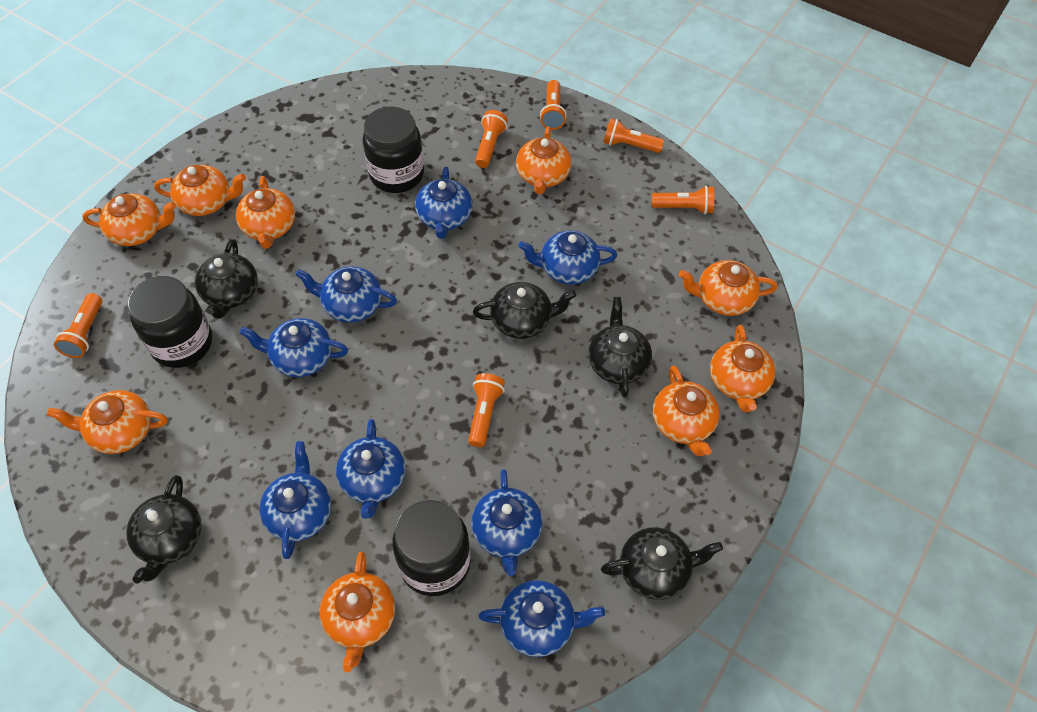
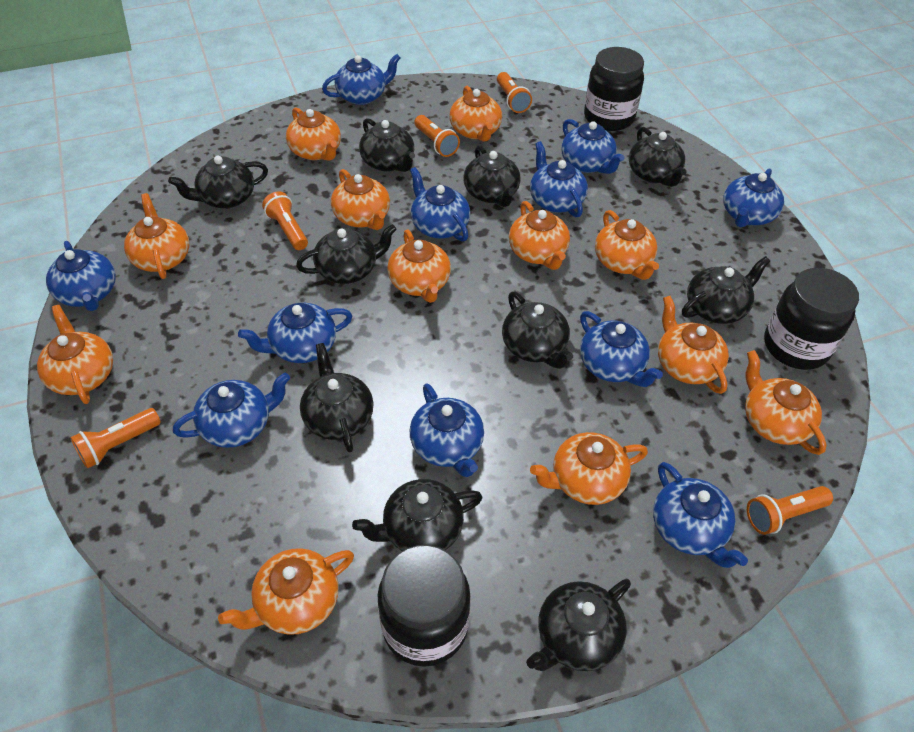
black teapot: [126,475,202,584] [195,239,258,319] [473,282,576,339] [588,297,652,398] [601,527,723,600] = 5 -> [168,156,268,209] [296,224,397,284] [300,343,374,452] [352,479,483,551] [359,118,415,172] [463,145,521,207] [502,292,573,369] [526,579,631,671] [629,127,687,187] [682,256,770,324] = 10
blue teapot: [239,318,348,377] [259,441,331,559] [295,266,397,323] [336,419,405,519] [415,167,473,239] [471,469,542,576] [478,580,605,657] [518,230,617,285] = 8 -> [46,241,116,311] [173,373,290,448] [238,303,352,363] [322,54,400,105] [410,167,470,242] [410,383,484,477] [530,141,588,217] [561,119,625,174] [580,311,663,387] [653,462,748,568] [723,168,784,227] = 11
orange flashlight: [54,293,102,358] [468,373,505,447] [475,110,508,168] [540,80,567,130] [603,118,664,153] [652,186,714,214] = 6 -> [70,408,161,469] [262,191,308,250] [414,115,460,157] [497,72,532,113] [747,486,833,535] = 5
orange teapot: [47,390,168,454] [82,193,176,246] [154,165,246,216] [236,176,295,249] [320,552,395,672] [516,127,571,194] [653,365,719,456] [679,260,777,316] [710,325,775,412] = 9 -> [37,305,113,404] [124,193,189,279] [218,548,354,635] [286,107,341,161] [331,169,390,230] [387,229,451,303] [449,86,502,142] [509,201,570,270] [530,432,648,505] [595,210,659,280] [658,296,729,394] [745,350,827,455] = 12

